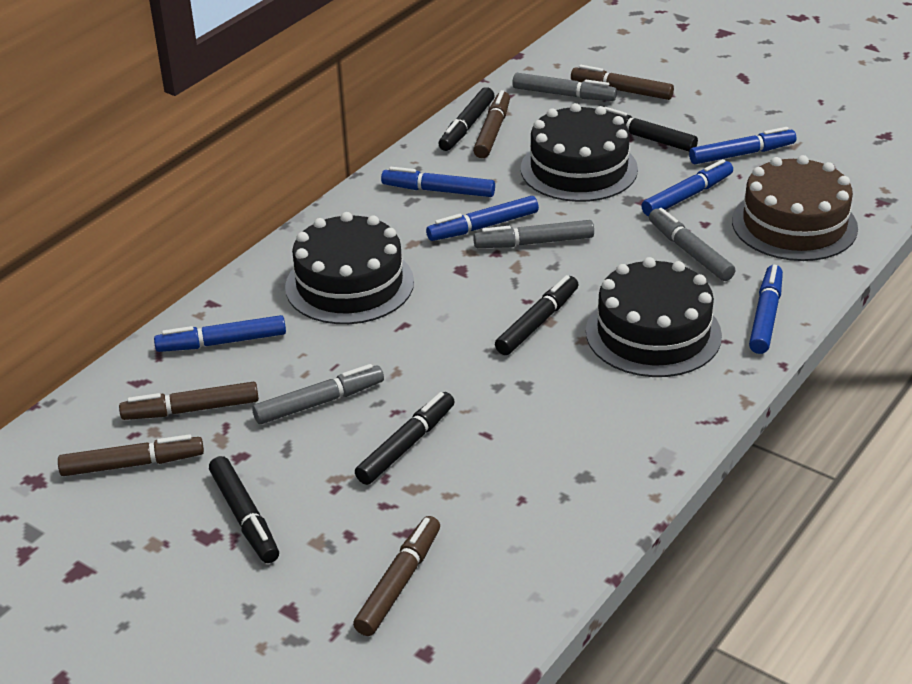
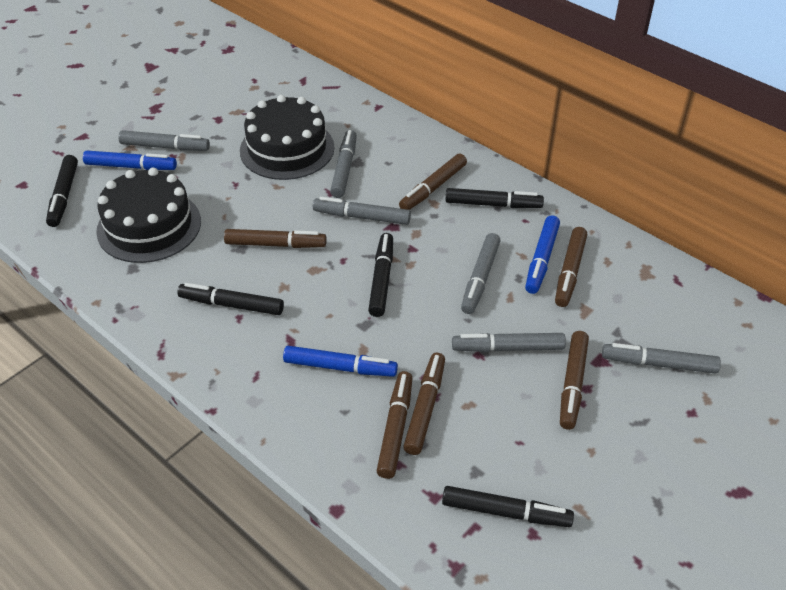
black cake: [285,212,414,324] [521,103,638,202] [586,257,722,377] = 3 -> [96,168,201,263] [240,95,334,180] = 2
blue marker: [154,315,286,352] [381,167,495,197] [426,196,539,241] [641,159,733,216] [689,127,796,164] [749,265,783,354] = 6 -> [83,151,177,170] [283,346,398,377] [525,215,560,294] = 3
brown cake: [732,155,858,261] = 1 -> none = 0
brown marker: [58,434,204,476] [119,382,259,420] [353,516,440,636] [473,90,510,158] [571,65,674,100] = 5 -> [224,229,326,248] [377,371,413,479] [399,154,467,210] [403,353,445,455] [555,227,587,307] [560,331,589,430] = 6
grey marker: [252,364,384,424] [473,220,594,248] [513,73,617,101] [649,208,735,281] = 4 -> [118,130,210,151] [313,197,411,225] [330,130,357,198] [452,333,566,352] [461,233,501,314] [602,343,721,374] = 6

